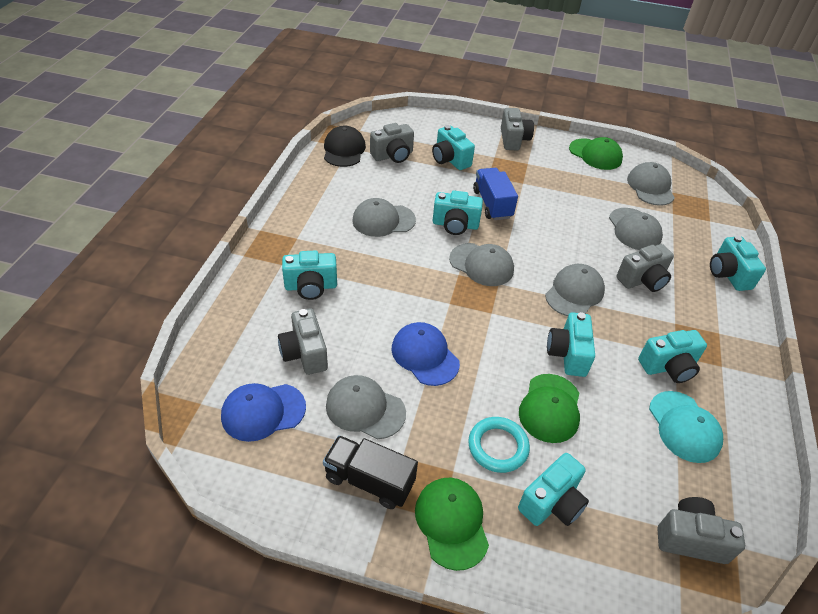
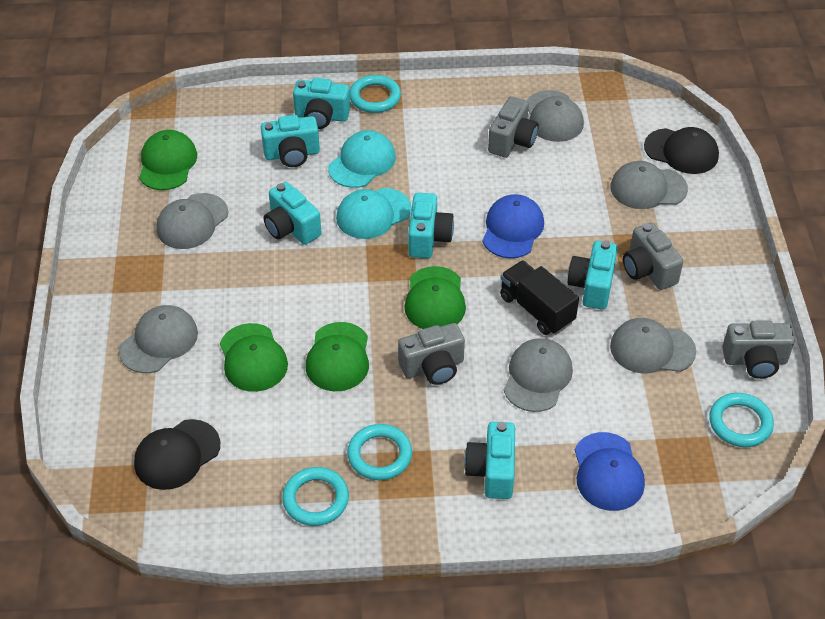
black cap: [324,126,366,167] = 1 -> [134,419,220,490] [644,127,719,174] = 2
blue truck: [473,168,518,220] = 1 -> none = 0
green cap: [415,478,489,571] [519,374,580,443] [569,137,623,170] = 3 -> [139,130,197,190] [220,323,288,392] [306,322,369,391] [404,266,466,329] = 4
grey camera: [278,308,328,375] [370,123,414,163] [501,108,534,150] [616,244,674,292] [657,497,745,564] = 5 -> [398,323,465,385] [488,96,539,158] [623,222,683,290] [722,320,795,379] = 4
turquoise camera: [282,251,337,300] [432,125,475,170] [433,191,483,235] [518,453,589,526] [547,312,595,377] [638,330,707,383] [710,236,766,291] = 7 -> [261,115,320,167] [264,182,321,245] [293,78,350,129] [408,193,454,258] [464,422,515,499] [567,241,618,310] = 6
turquoise cap: [649,391,723,463] = 1 -> [328,130,396,188] [336,188,412,239] = 2
turquoise ring: [468,417,530,473] = 1 -> [282,467,349,526] [347,424,412,480] [350,75,401,113] [709,393,774,447] = 4

